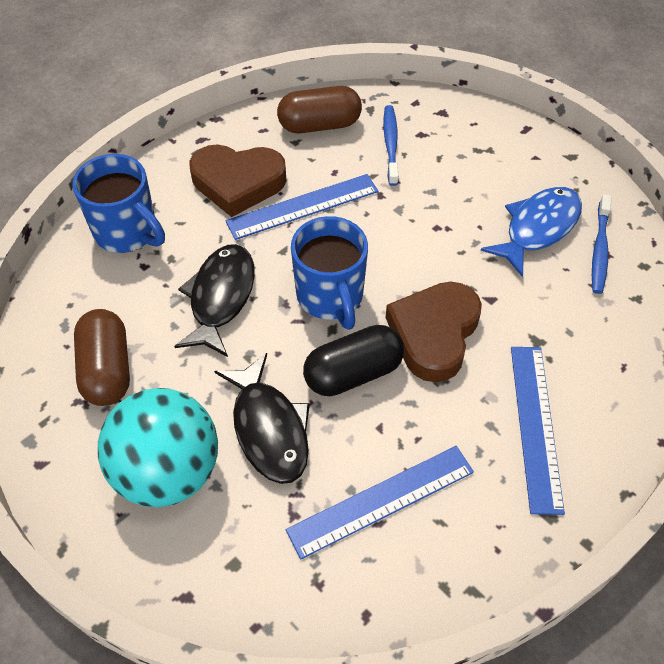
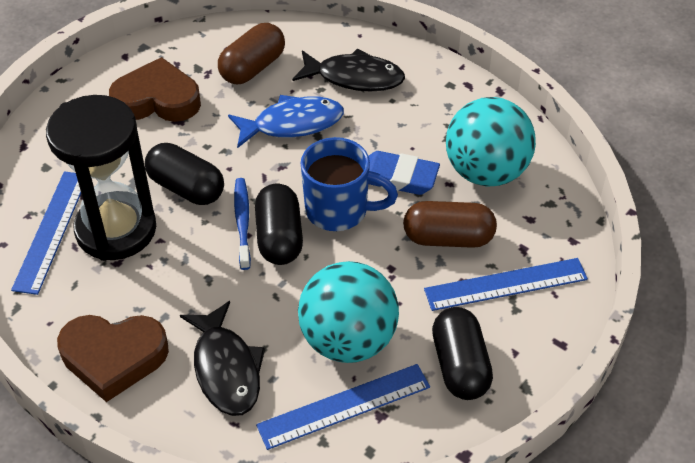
black capsule: [303,325,404,396] = 1 -> [145,143,224,205] [255,183,303,265] [432,307,493,400] = 3
black hourglass: none = 0 -> [46,95,156,261] = 1
blue eraser: none = 0 -> [368,151,440,195] = 1
blue mug: [72,154,165,253] [291,216,368,330] = 2 -> [301,137,398,231] = 1
blue toothbrush: [384,105,399,186] [592,194,611,294] = 2 -> [234,178,251,270] = 1
turquoise ball: [98,388,218,507] = 1 -> [298,261,399,363] [446,97,536,186] = 2

